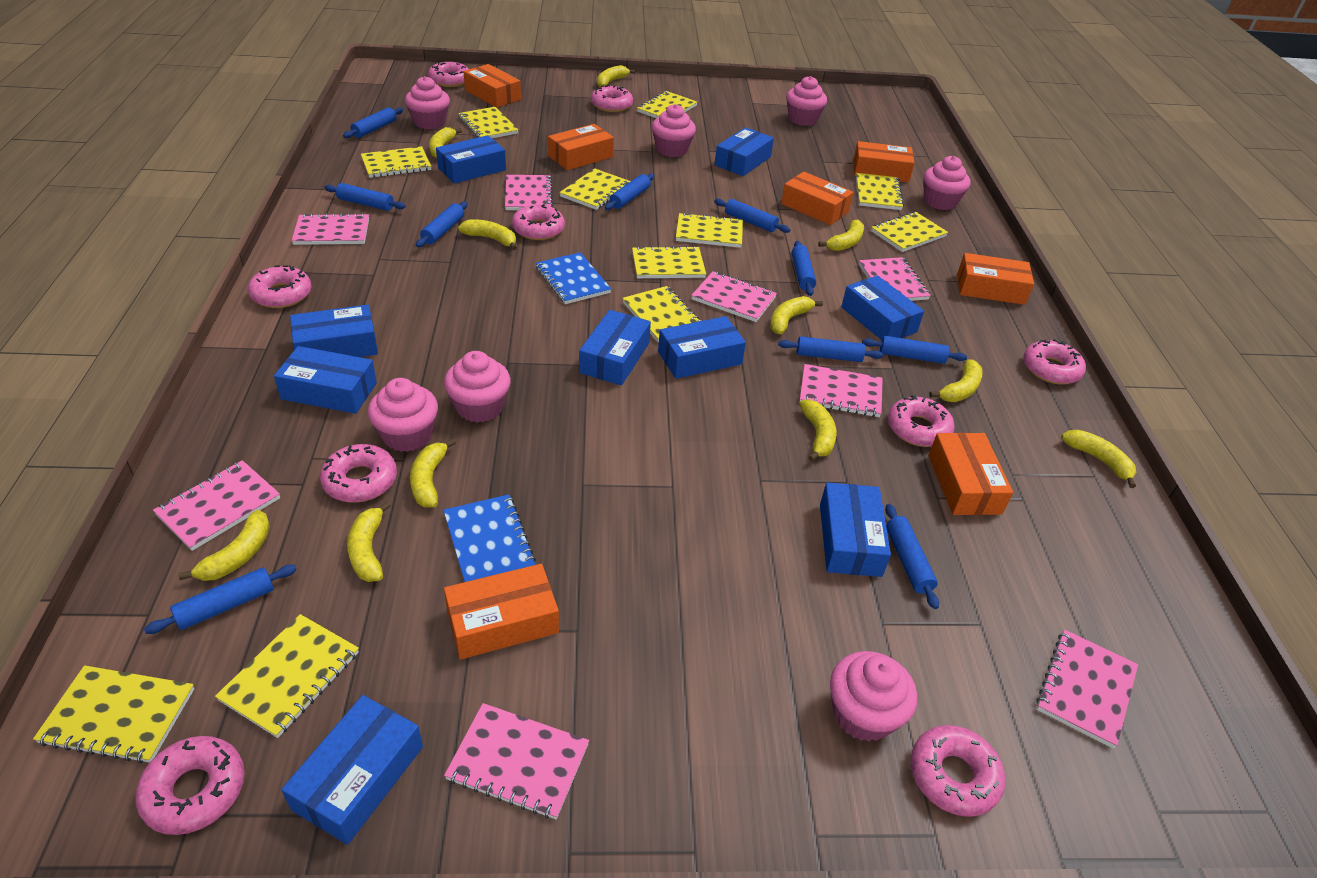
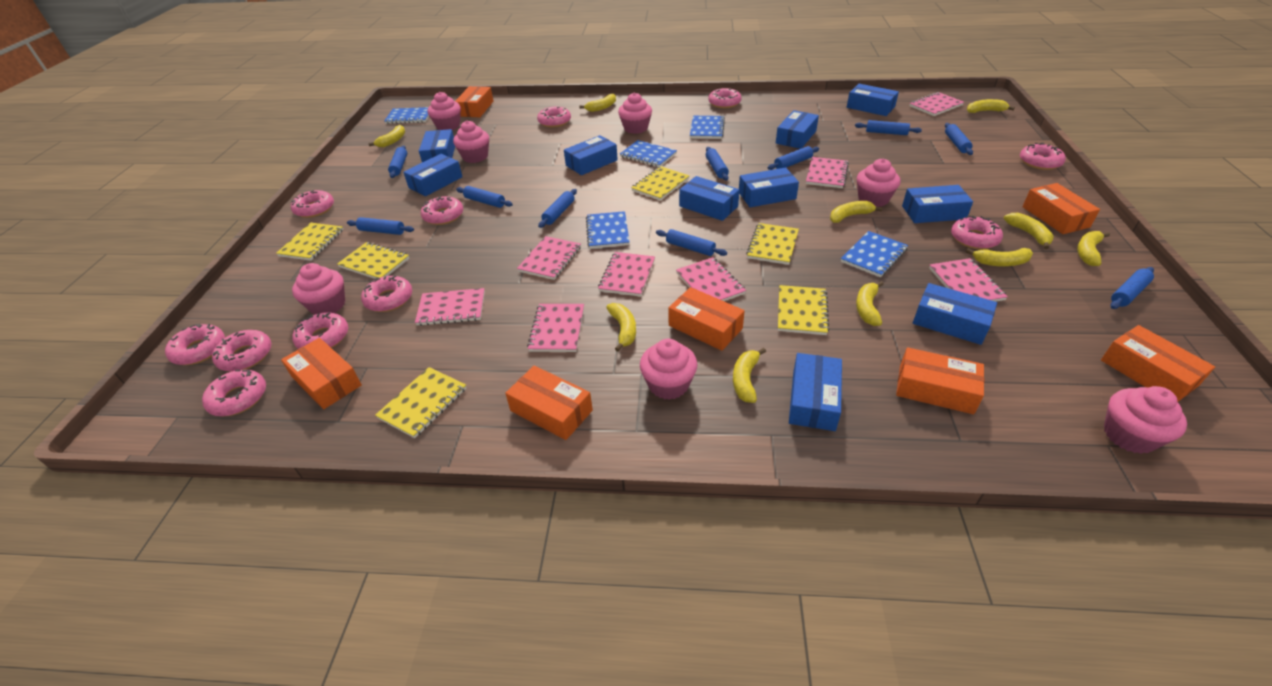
blue box: [274,346,377,414] [281,695,423,845] [290,305,378,357] [436,135,506,184] [579,310,651,386] [658,316,746,379] [715,127,774,176] [820,482,891,577] [841,276,924,340] = 9 -> [403,154,462,196] [419,129,455,162] [564,135,618,175] [679,176,740,221] [739,168,799,207] [776,110,819,149] [789,353,842,431] [847,84,899,116] [902,185,973,223] [913,283,997,345] = 10
blue notebook: [443,494,536,582] [536,252,611,304] = 2 -> [384,107,429,124] [586,211,630,249] [620,140,677,167] [690,116,725,139] [841,231,908,277] = 5
pink donut: [135,736,245,835] [248,265,311,308] [320,444,397,503] [428,62,469,87] [512,204,565,240] [591,85,633,112] [888,395,955,447] [910,725,1005,817] [1023,339,1086,384] = 9 -> [165,324,225,365] [202,370,266,416] [212,330,272,371] [291,190,334,218] [292,312,348,349] [361,276,412,312] [421,196,463,225] [537,106,571,127] [708,88,742,108] [951,216,1003,249] [1020,143,1066,170] = 11
yellow banana: [178,510,270,581] [347,501,391,582] [410,438,456,507] [429,127,462,158] [458,219,517,250] [597,65,635,87] [770,296,823,334] [799,399,837,461] [818,219,864,251] [929,359,983,402] [1061,430,1136,488] = 11 -> [368,125,405,147] [579,94,616,112] [606,303,636,352] [733,348,766,403] [830,201,883,223] [856,281,884,326] [966,248,1033,266] [967,99,1015,113] [1004,213,1054,249] [1077,231,1110,266] = 10
yellow notebook: [33,665,194,764] [215,614,359,738] [361,146,431,178] [458,107,518,138] [560,168,631,210] [622,286,701,342] [632,246,706,278] [637,91,697,118] [676,212,743,248] [856,173,904,210] [871,212,948,252] = 11 -> [276,223,344,261] [337,242,409,279] [375,367,466,438] [631,166,689,201] [746,223,799,265] [778,285,829,335] = 6

